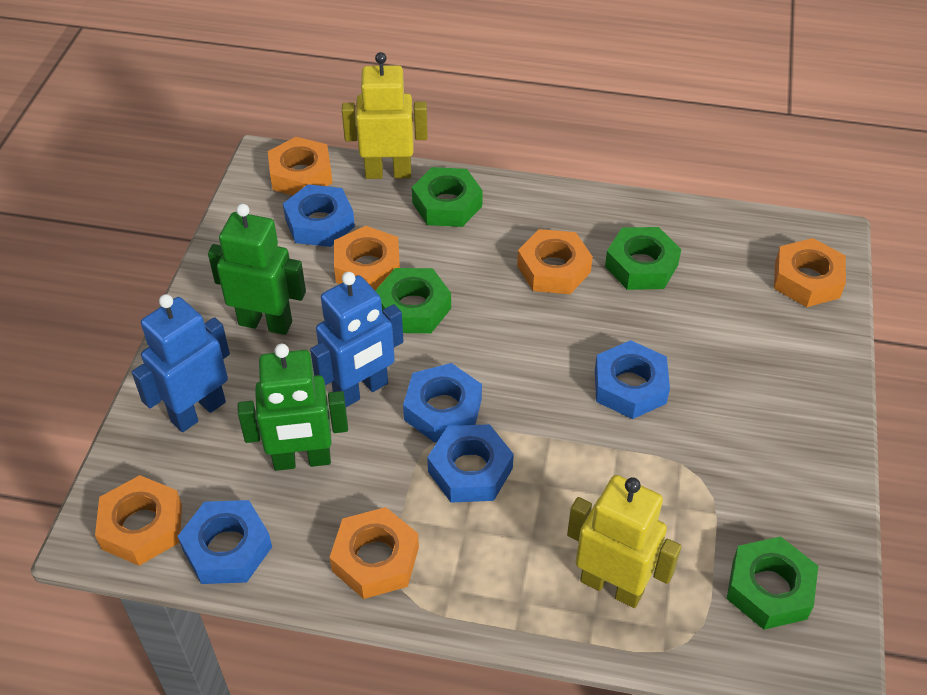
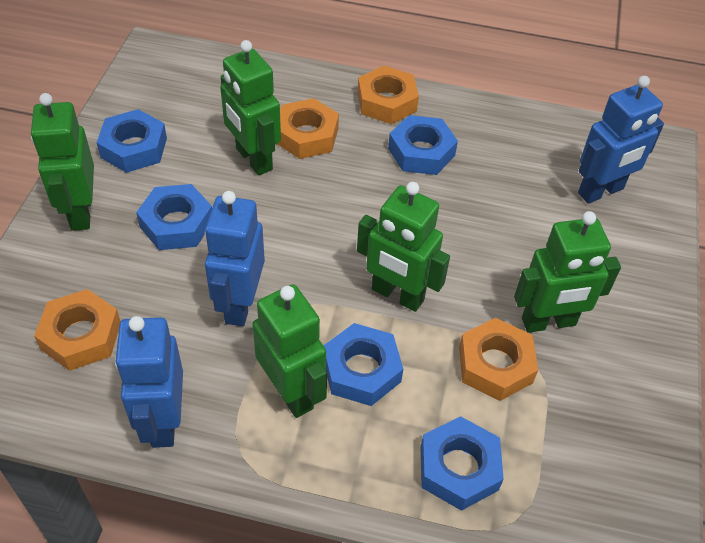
blue robot: [132,294,230,432] [310,272,404,407] = 2 -> [115,316,183,448] [205,191,265,326] [578,76,664,204] = 3
green nut: [375,268,451,333] [412,167,483,227] [605,227,681,290] [727,536,818,630] = 4 -> none = 0
green robot: [208,204,306,335] [238,344,348,471] = 2 -> [31,93,94,231] [220,40,281,176] [252,284,327,418] [357,182,450,312] [514,211,621,333] = 5
orange nut: [95,475,182,566] [268,137,333,195] [329,507,419,599] [334,226,400,290] [517,229,593,294] [774,238,846,307] = 6 -> [34,289,121,371] [277,98,339,159] [358,66,419,124] [459,318,538,401] = 4
yellow robot: [342,52,428,179] [567,475,682,608] = 2 -> none = 0

